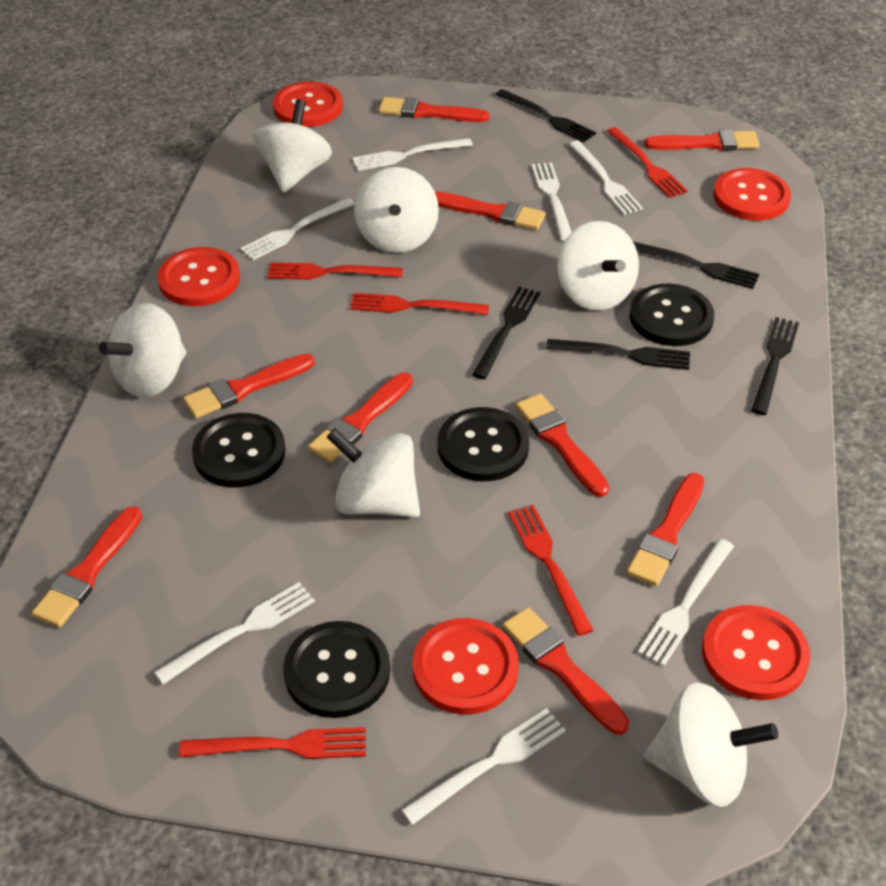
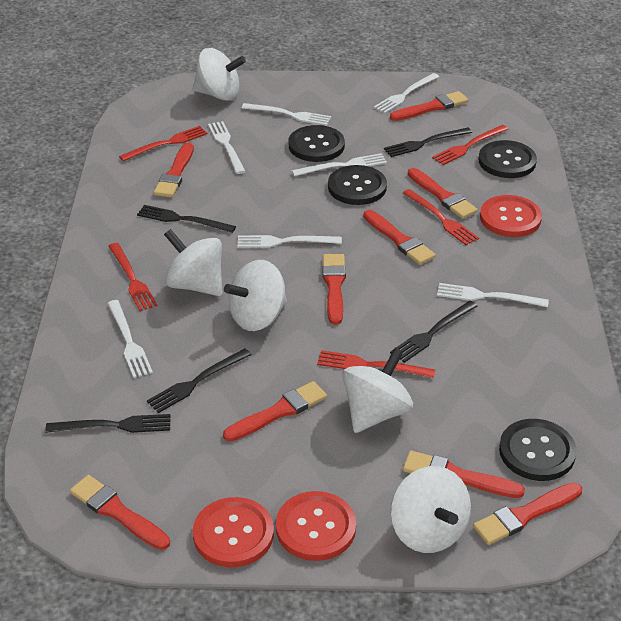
red button: [157,247,240,306] [273,81,343,127] [413,618,519,715] [702,605,810,700] [713,168,791,221] = 5 -> [193,497,274,568] [276,491,356,561] [480,195,542,237] = 3
white spinning top: [99,303,186,398] [253,99,332,193] [327,428,420,517] [354,167,439,253] [557,221,639,310] [644,683,778,807] = 6 -> [164,229,222,296] [193,48,246,101] [224,260,287,331] [342,348,413,433] [391,466,471,553] = 5

